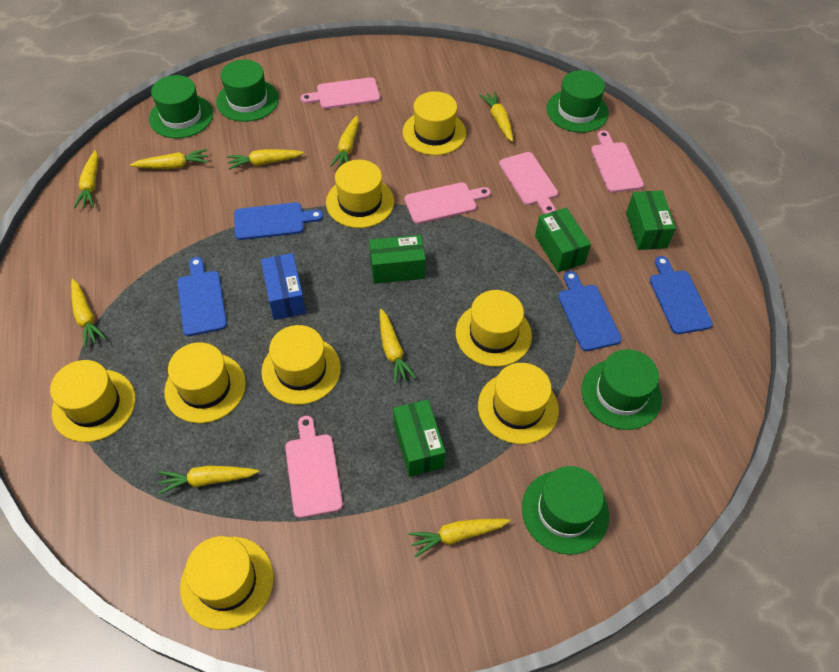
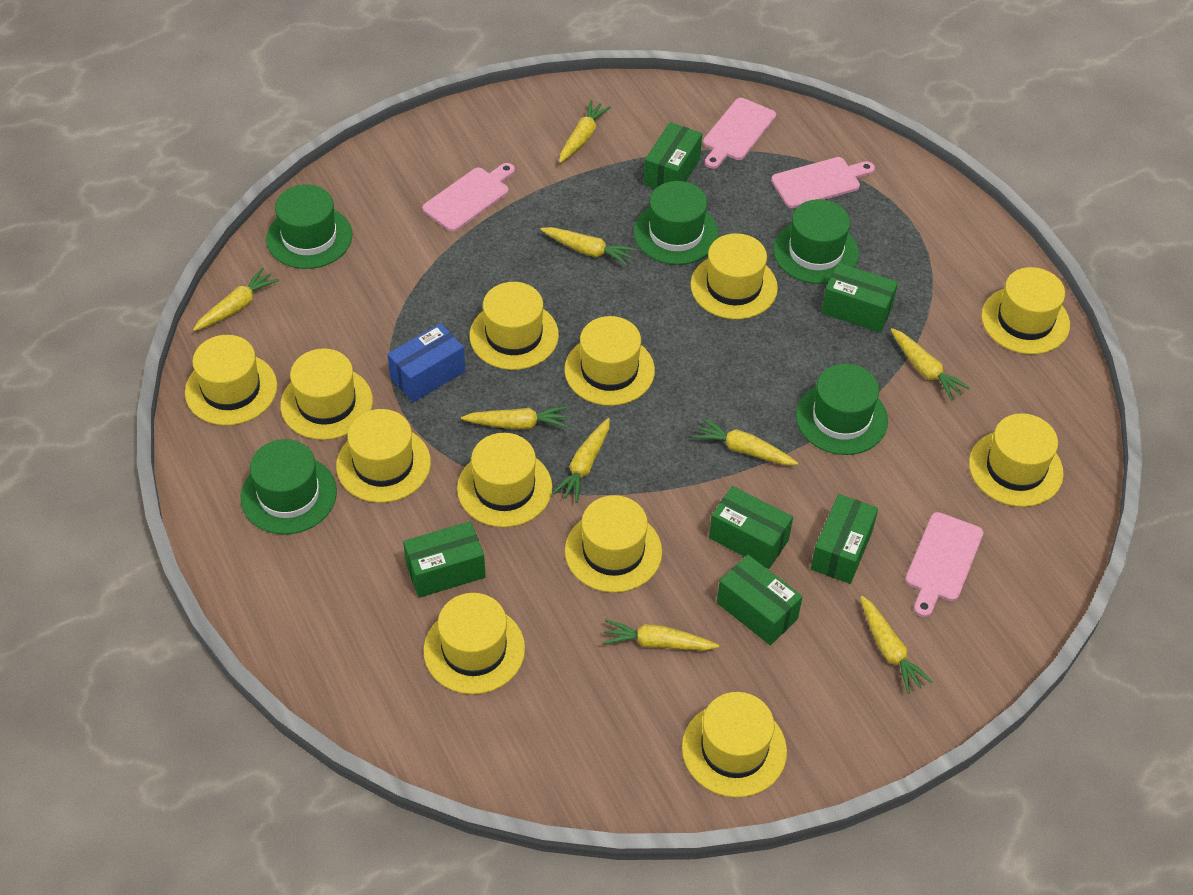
blue cutting board: [177,257,227,336] [234,202,323,240] [558,271,622,351] [650,256,713,334] = 4 -> none = 0
green box: [369,235,426,284] [393,400,446,477] [535,208,591,272] [626,190,676,250] = 4 -> [403,521,486,598] [644,122,702,189] [709,486,793,569] [717,555,802,645] [811,494,878,584] [821,263,898,333] = 6
pink cutting board: [285,416,343,518] [301,77,380,109] [405,182,491,224] [499,152,558,214] [591,130,644,193] = 5 -> [422,163,515,232] [703,98,776,169] [771,157,875,208] [905,512,983,617] = 4
yellow hat: [50,360,136,442] [164,342,246,423] [180,536,274,630] [261,325,341,405] [326,160,394,228] [403,91,466,155] [456,290,532,367] [478,363,559,444] = 8 -> [185,335,277,425] [280,348,373,440] [336,409,431,503] [423,593,525,694] [457,433,552,527] [470,282,559,370] [564,316,655,406] [565,495,662,593] [682,692,787,798] [691,233,778,319] [969,413,1064,507] [981,267,1070,354] = 12

